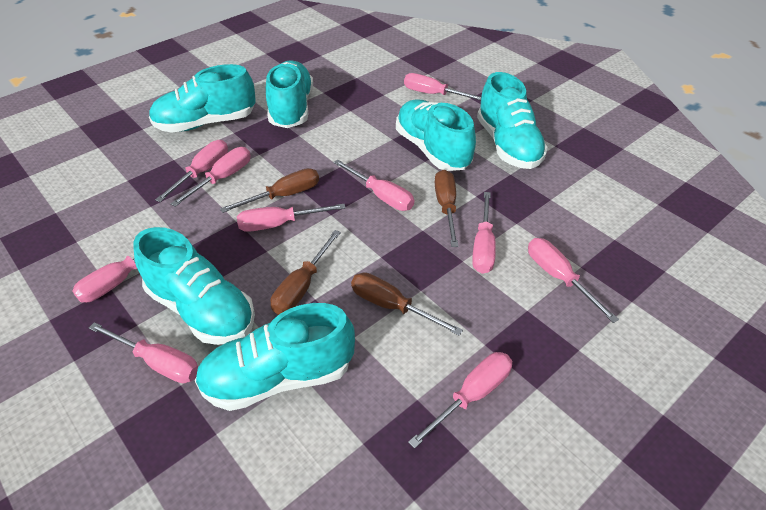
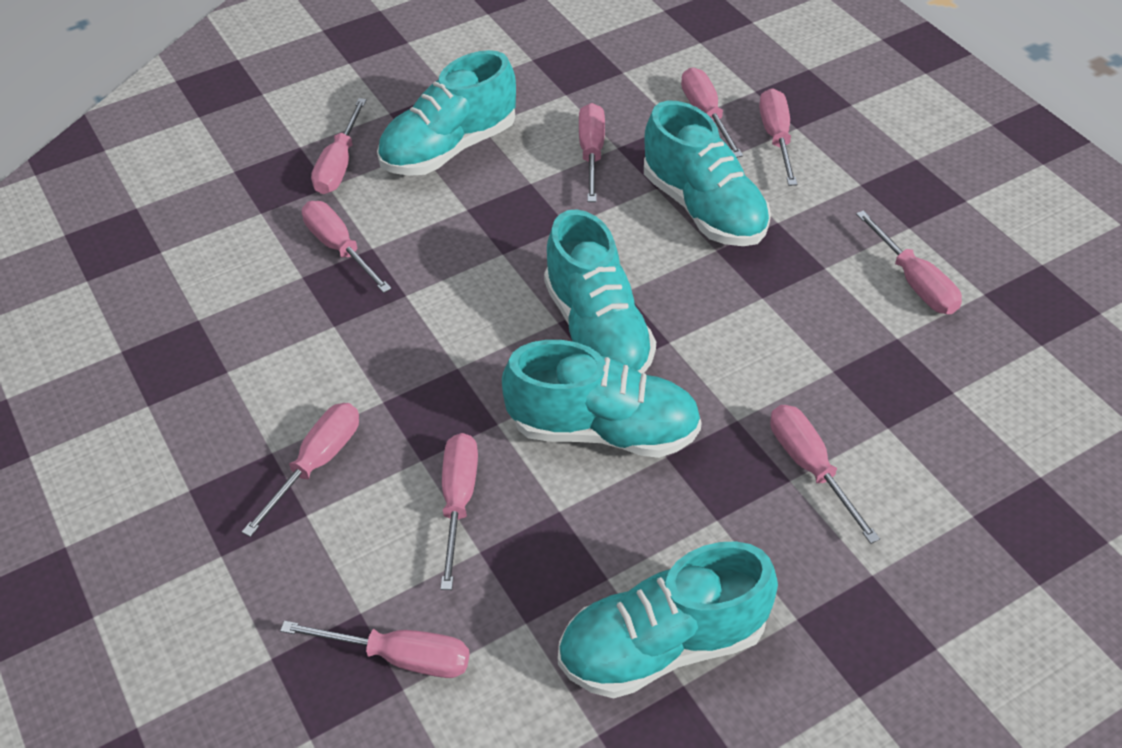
brown screwdriver: [220,168,319,213] [271,230,341,315] [351,272,463,336] [435,170,459,247] = 4 -> none = 0
turquoise shoe: [133,227,255,345] [149,64,256,133] [195,303,355,411] [266,60,313,128] [396,99,476,171] [477,72,548,169] = 6 -> [377,50,516,176] [502,340,702,458] [544,209,656,374] [558,541,778,698] [644,101,771,246] = 5

